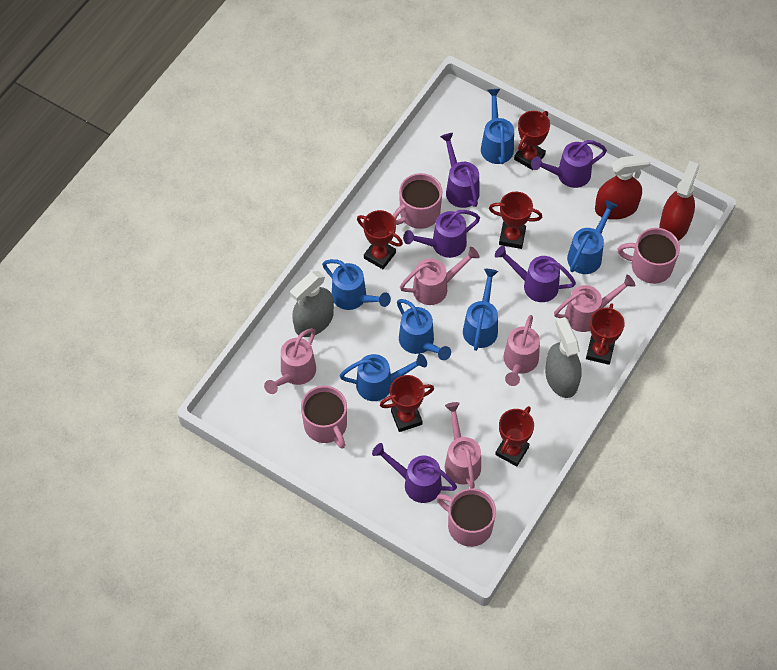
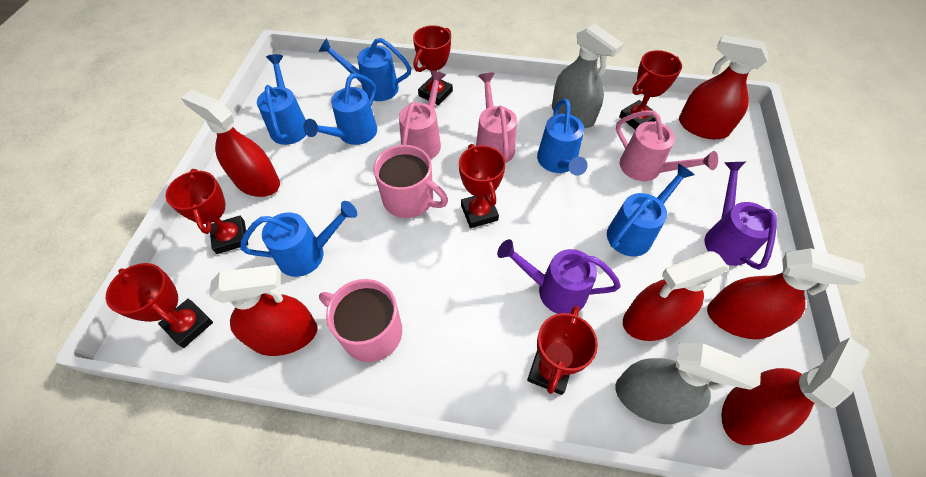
pink mug: [301,386,347,449] [392,173,442,229] [436,488,496,547] [617,228,680,284] = 4 -> [319,279,402,362] [374,145,448,218] = 2
pink watering can: [264,328,316,394] [400,247,479,305] [445,402,481,488] [503,315,540,386] [554,275,635,332] = 5 -> [399,70,446,160] [476,72,517,163] [616,111,718,181] = 3
purple watering can: [372,443,457,503] [403,210,480,258] [440,133,480,208] [495,246,576,302] [531,140,607,188] = 5 -> [497,239,621,314] [705,162,777,270] = 2
red spray bottle: [595,154,650,220] [659,161,699,241] = 2 -> [181,90,280,197] [210,265,318,356] [623,251,729,341] [679,35,769,140] [707,248,866,339] [721,338,869,445] = 6

